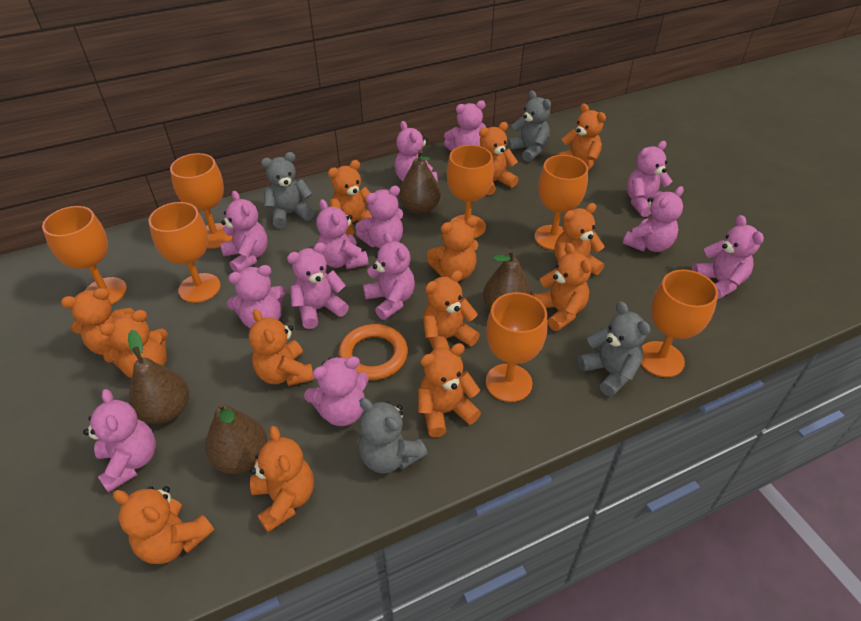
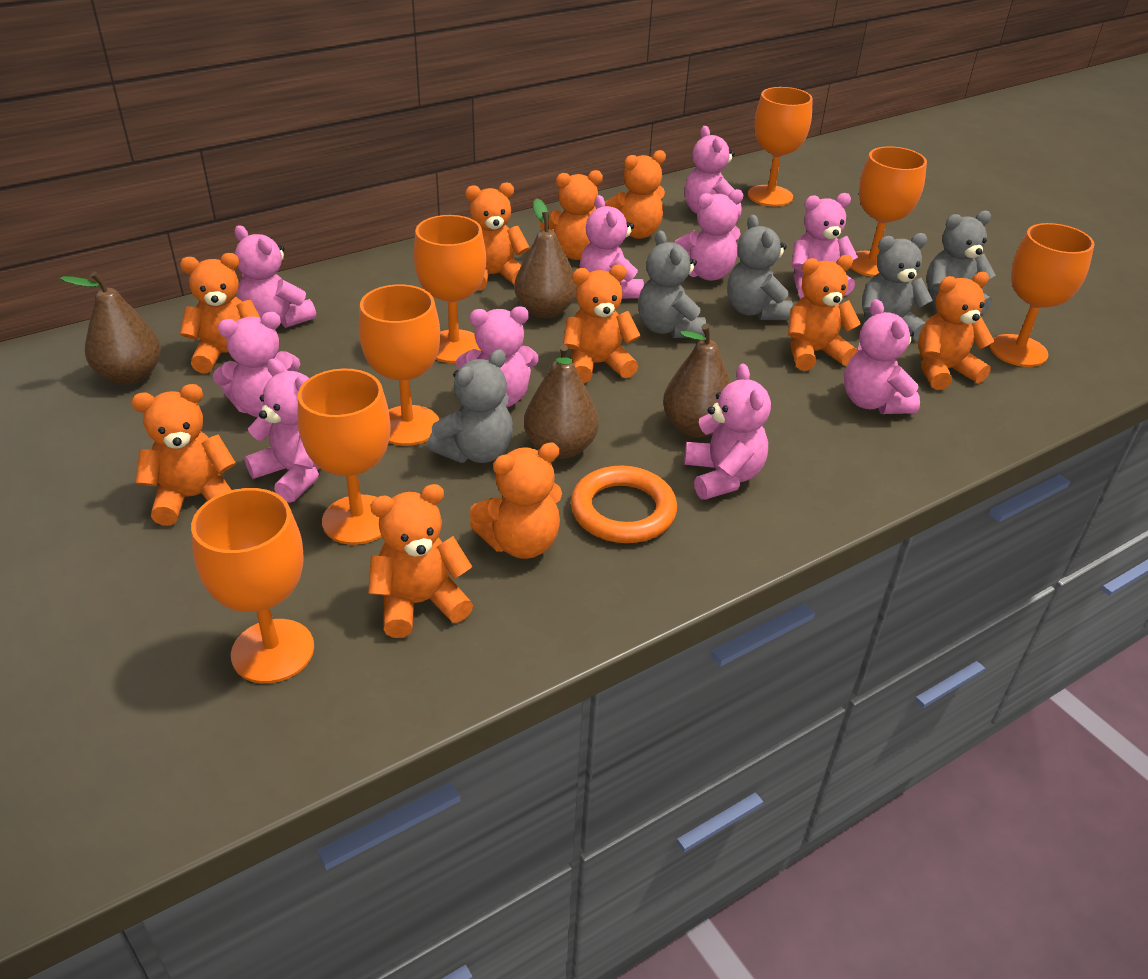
grey teddy bear: [261,152,315,228] [359,398,427,473] [507,91,551,162] [578,302,650,397] = 4 -> [428,349,513,463] [638,230,706,338] [727,215,793,320] [862,233,933,341] [926,211,996,314] = 5
orange teddy bear: [61,288,134,355] [100,310,168,378] [113,486,214,564] [249,309,314,386] [250,426,314,532] [328,160,373,236] [418,343,481,437] [423,270,480,350] [427,217,478,280] [479,122,519,195] [532,243,591,331] [554,203,605,275] [556,103,606,171] = 13 -> [132,384,236,526] [180,253,260,373] [368,484,473,638] [465,182,530,291] [469,442,562,559] [540,170,603,260] [563,265,641,383] [605,150,666,239] [788,255,861,371] [918,272,994,390] = 10
pink teddy bear: [83,389,156,493] [220,191,268,273] [227,265,286,329] [287,242,349,329] [304,356,369,426] [316,199,369,269] [355,186,403,248] [363,232,415,320] [395,121,438,183] [444,100,486,151] [623,186,684,252] [627,141,672,217] [692,215,764,300] = 13 -> [213,312,300,418] [235,225,316,328] [244,359,320,503] [456,306,539,407] [580,195,644,299] [674,189,744,281] [684,364,771,500] [685,126,741,219] [791,193,858,298] [844,299,920,414] = 10

